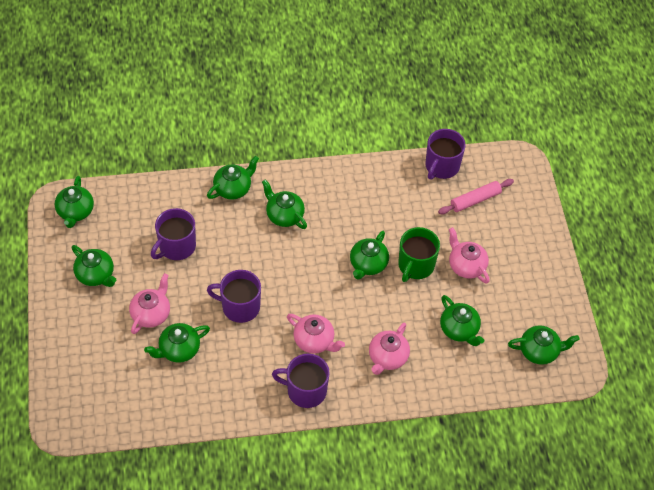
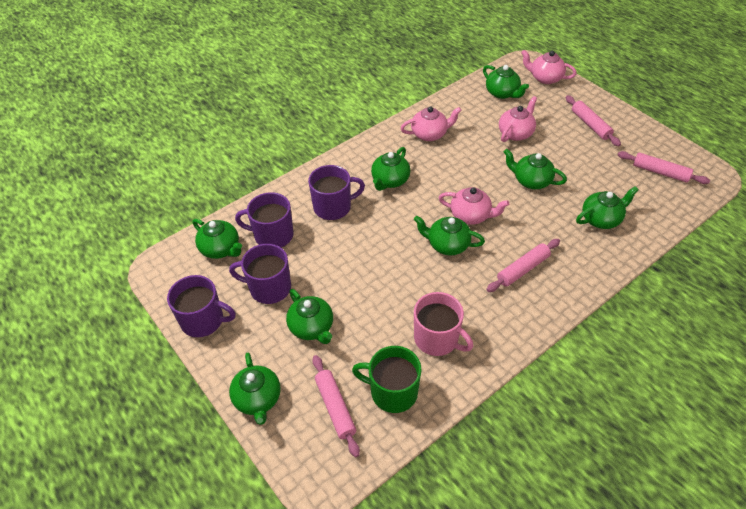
pink mug: none = 0 -> [414,292,473,356] = 1
pink rolling pin: [438,179,514,214] = 1 -> [312,355,360,457] [486,239,560,292] [566,95,621,146] [618,151,710,184] = 4

